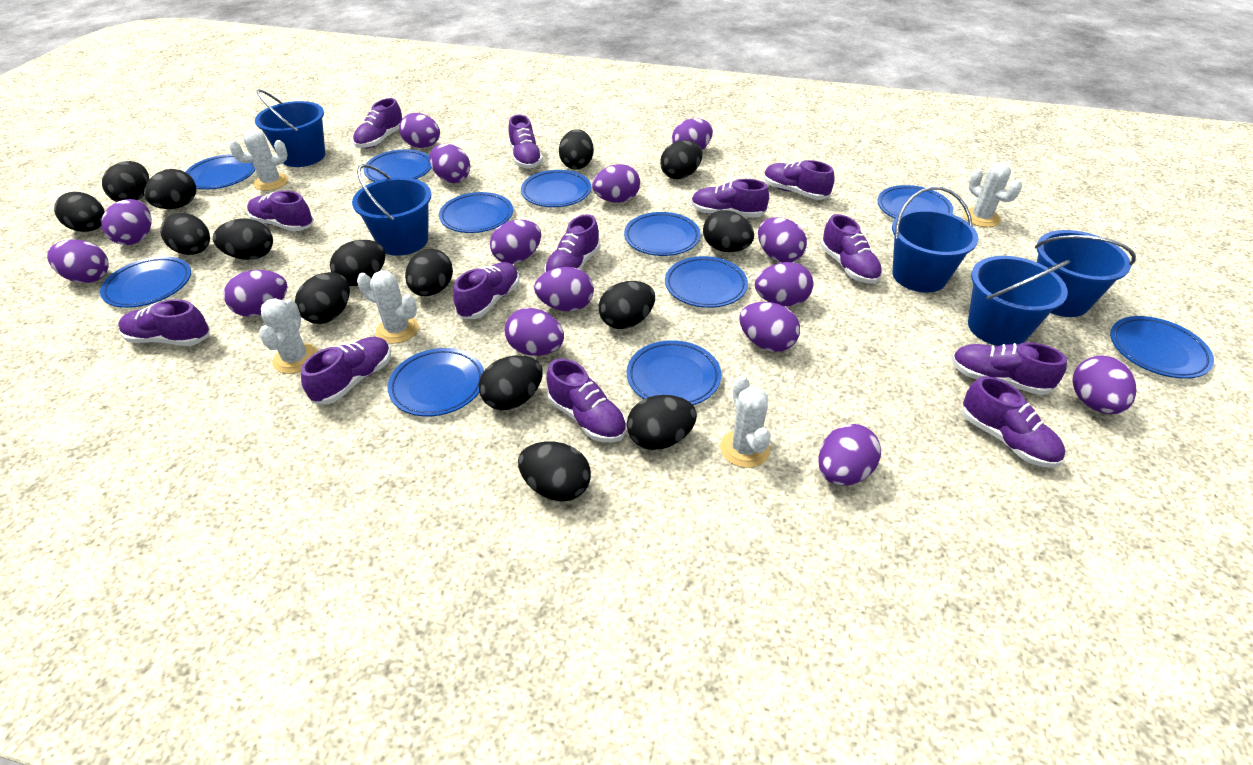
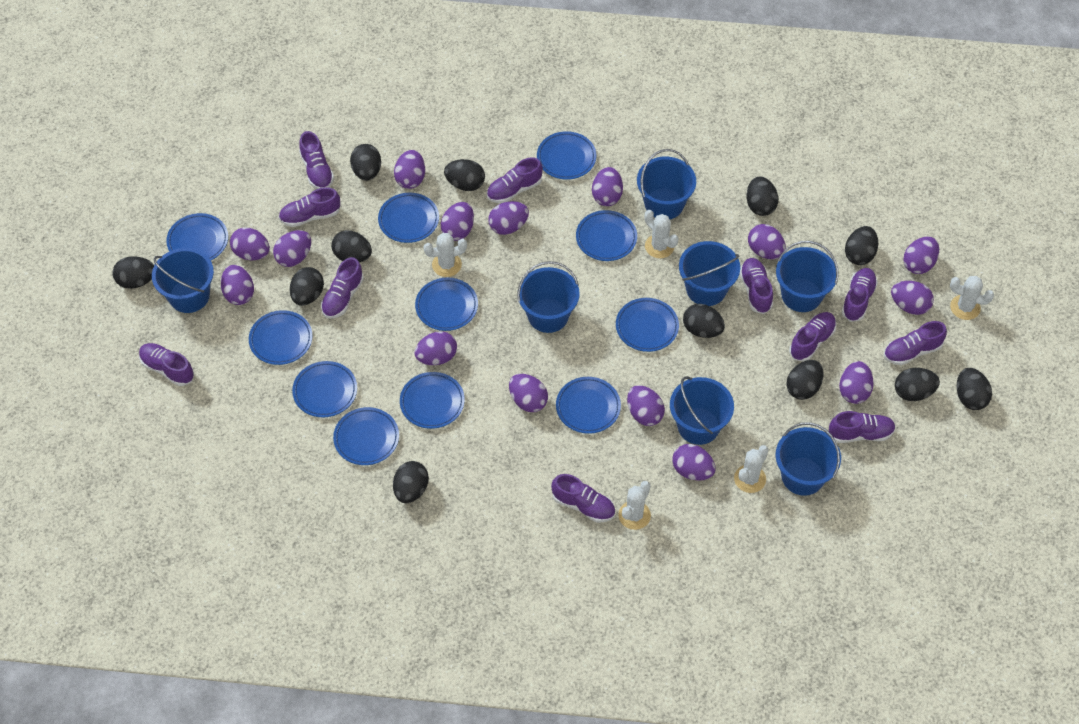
black egg: [54,192,105,232] [102,161,149,202] [144,169,196,209] [160,213,210,255] [213,218,273,260] [295,272,350,324] [330,240,386,286] [405,249,453,296] [479,355,543,410] [518,441,591,502] [559,129,594,170] [599,281,655,329] [627,395,697,450] [660,140,703,179] [703,210,754,252] = 15 -> [112,256,154,289] [290,267,324,306] [331,230,372,262] [350,144,381,181] [393,461,429,503] [444,159,485,191] [683,304,725,338] [746,177,778,216] [786,360,824,400] [845,226,878,265] [895,368,940,401] [957,368,992,410] = 12
blue bucket: [255,89,325,167] [352,164,431,256] [892,187,978,293] [968,256,1070,346] [1035,230,1136,317] = 5 -> [152,248,214,313] [517,261,580,333] [637,149,696,219] [670,376,734,445] [679,241,740,306] [776,241,838,312] [776,422,841,496] = 7
purple shoe: [118,299,210,346] [247,191,314,232] [301,337,391,404] [353,98,402,148] [453,262,520,319] [508,115,543,169] [544,214,601,272] [546,358,627,443] [691,179,769,218] [764,160,835,200] [821,214,882,284] [951,342,1067,395] [962,376,1065,468] = 13 -> [139,343,194,386] [279,187,340,227] [299,131,334,189] [321,257,364,319] [487,157,543,203] [551,474,615,522] [740,258,773,314] [789,312,836,362] [829,411,896,443] [842,268,878,322] [884,321,947,365] = 11

